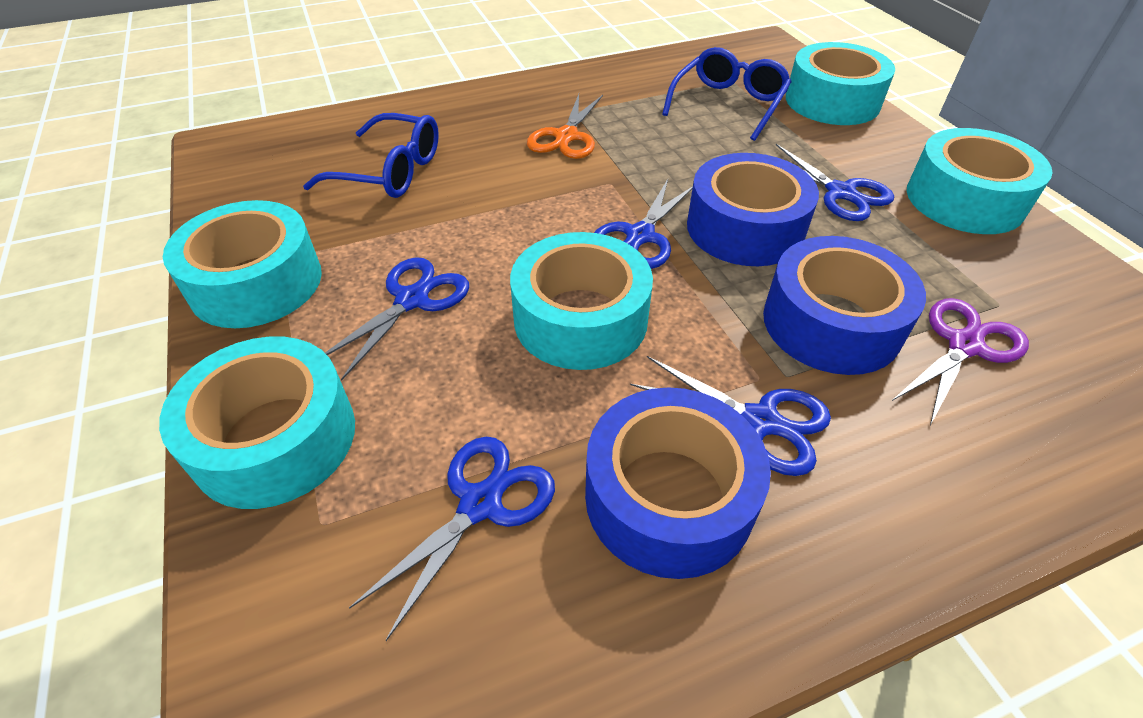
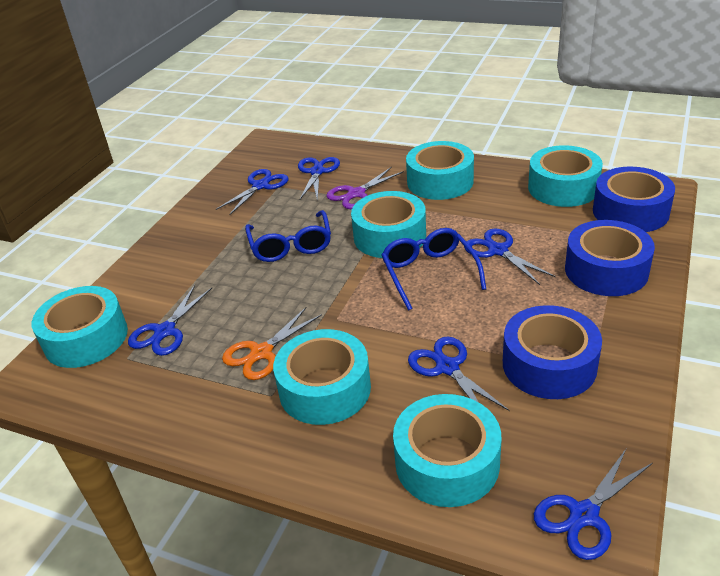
blue scissors: [325,257,469,381] [349,437,555,641] [594,179,693,269] [630,356,831,476] [776,144,894,221] = 5 -> [128,285,212,356] [216,169,289,215] [298,157,340,201] [408,337,510,411] [464,228,556,285] [534,449,653,560] = 6
turquoise tape: [159,337,355,509] [163,200,322,328] [510,232,653,370] [786,42,895,125] [907,128,1053,234] = 5 -> [32,286,128,368] [273,329,371,425] [351,191,426,258] [393,394,501,507] [406,141,474,200] [528,145,603,207] = 6

